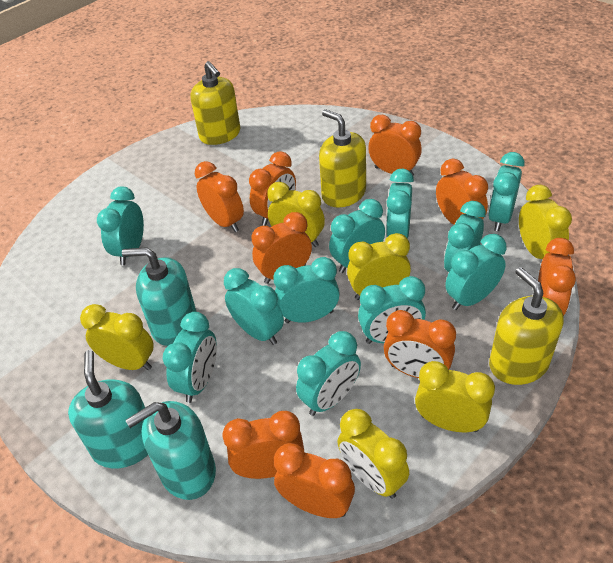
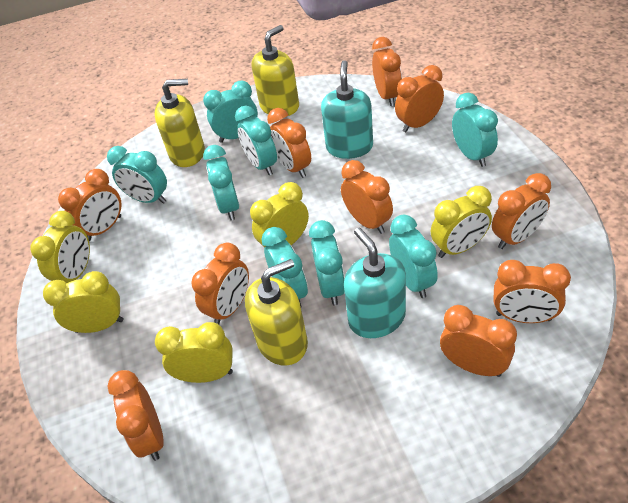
orange clock: [195,161,244,232] [222,411,304,479] [249,151,296,226] [252,212,312,284] [274,443,355,518] [368,115,422,175] [384,310,456,378] [436,159,488,225] [538,238,576,316] = 9 -> [58,169,122,241] [107,370,164,461] [191,243,249,324] [267,108,311,178] [341,160,393,234] [372,37,402,106] [395,65,444,132] [440,305,517,377] [492,173,551,249] [494,260,571,323] = 10
turquoise clock: [97,186,144,265] [163,312,217,403] [224,268,284,345] [273,257,340,323] [296,331,361,416] [329,199,385,273] [358,276,426,344] [386,168,414,239] [444,201,486,272] [445,234,507,310] [488,152,525,231] = 11 -> [107,146,167,204] [203,81,258,143] [203,145,239,220] [235,105,277,175] [262,227,308,307] [309,220,345,305] [389,215,438,298] [452,93,498,167] = 8
turquoise soap dispenser: [68,350,148,468] [122,247,197,346] [126,401,216,500] = 3 -> [321,60,373,159] [344,228,406,338] = 2
yellow clock: [80,304,154,370] [267,182,325,247] [337,409,409,499] [347,233,411,300] [415,361,495,432] [519,185,572,259] = 6 -> [30,211,90,283] [43,271,124,333] [155,322,233,383] [250,182,309,247] [431,186,492,258] = 5

